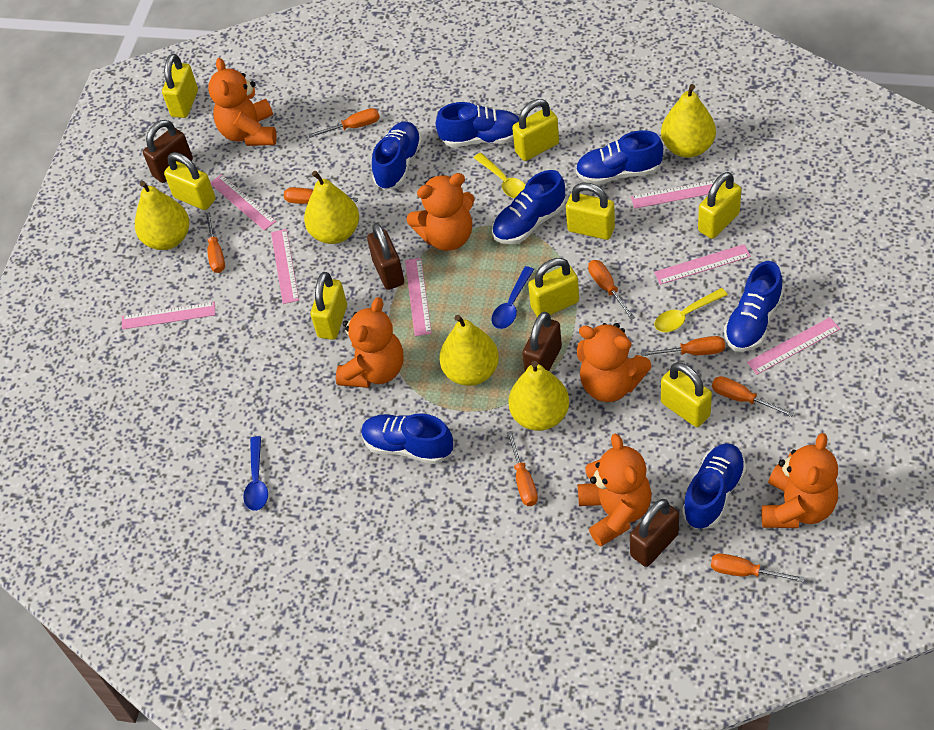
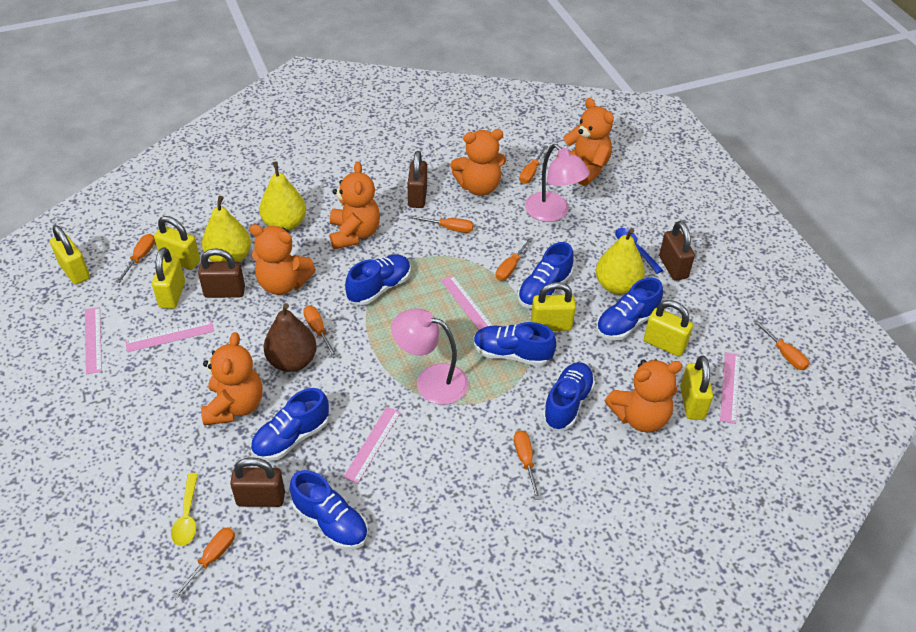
blue spoon: [243,436,268,511] [491,266,534,329] = 2 -> [615,228,663,274] = 1
brown pear: none = 0 -> [263,303,317,372] = 1
pink lamp: none = 0 -> [391,308,469,405] [525,144,590,222] = 2
pink ruler: [122,302,215,330] [210,174,276,231] [271,229,299,304] [405,258,432,336] [631,180,715,209] [654,244,751,285] [747,317,840,375] = 7 -> [85,307,102,374] [125,321,214,352] [343,407,401,483] [441,275,493,330] [720,352,740,424] = 5
yellow padlock: [162,54,198,118] [164,152,216,210] [311,272,347,340] [512,99,559,161] [528,258,579,317] [566,183,615,240] [661,362,712,427] [698,172,741,239] = 8 -> [50,225,90,284] [152,247,185,309] [154,216,200,270] [531,282,576,331] [644,300,693,357] [680,356,713,419] = 6
yellow pear: [135,181,189,250] [304,171,359,244] [440,315,499,386] [508,361,569,431] [661,84,716,158] = 5 -> [202,196,251,262] [259,161,306,231] [596,228,645,295] = 3
yellow spoon: [474,153,525,198] [655,288,728,332] = 2 -> [171,473,198,546] = 1

